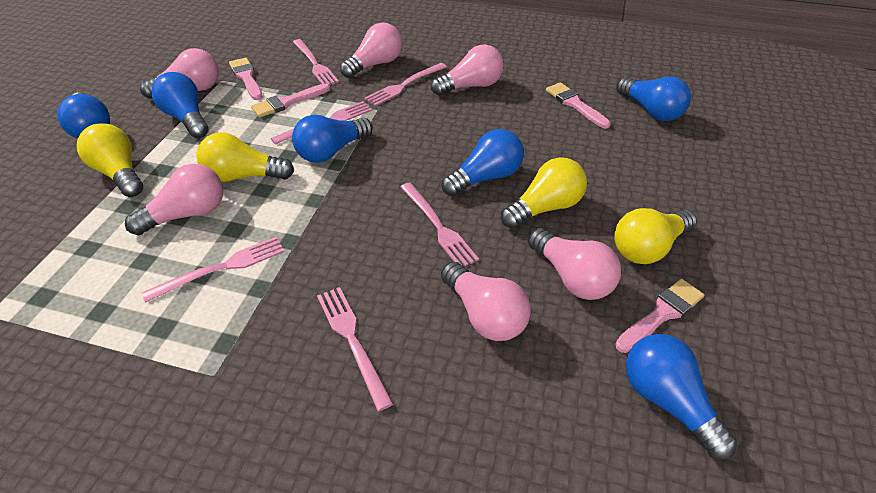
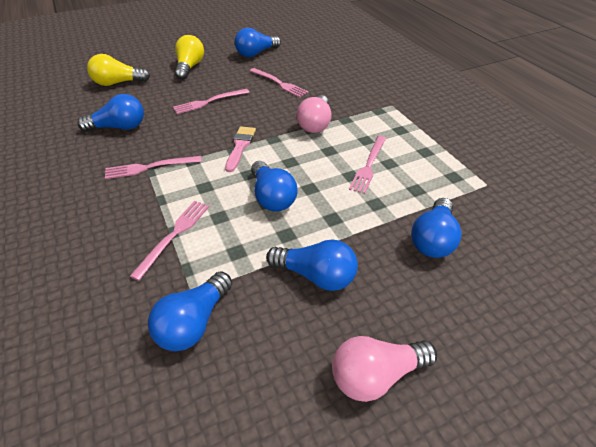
pink brush: [229,58,263,100] [251,84,330,118] [546,82,611,128] [615,279,704,353] = 4 -> [225,126,256,172] = 1
pink fork: [142,237,285,303] [271,101,372,145] [293,39,339,85] [317,287,393,411] [364,63,447,106] [401,182,479,266] = 6 -> [105,156,202,179] [130,201,210,281] [173,89,249,114] [250,68,308,97] [349,136,386,194] = 5
pink light bulb: [125,164,223,235] [140,48,219,99] [340,23,403,78] [431,44,504,96] [441,262,531,341] [528,228,621,300] = 6 -> [296,95,332,133] [332,336,437,402] = 2
yellow light bulb: [77,123,143,197] [196,132,294,182] [501,157,587,229] [614,208,697,264] = 4 -> [87,54,150,86] [175,35,204,80] = 2

